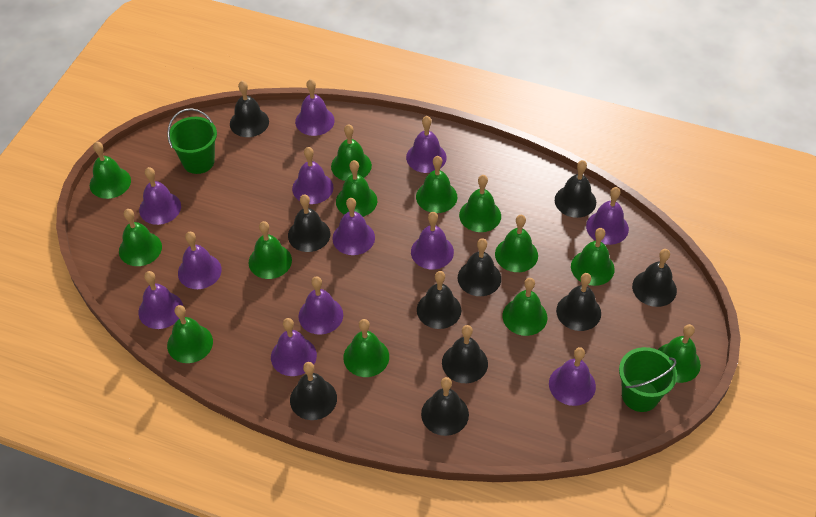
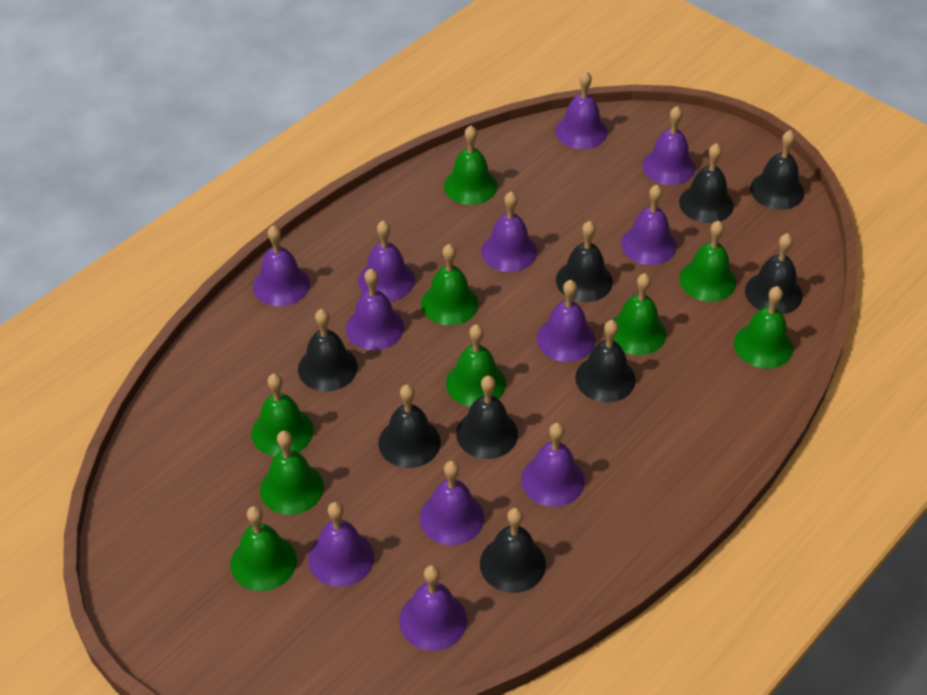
black bell: [230,81,269,137] [288,194,330,252] [290,362,337,420] [417,271,461,329] [421,377,469,436] [442,325,488,383] [458,238,501,296] [555,160,596,218] [556,273,601,331] [632,249,677,307] = 10 -> [298,309,358,392] [378,384,441,468] [456,376,518,459] [480,508,546,593] [556,221,613,302] [575,320,636,402] [679,143,734,223] [745,233,803,314] [750,130,804,210] = 9
green bell: [90,142,131,199] [119,209,162,266] [167,305,213,363] [249,221,292,279] [331,124,372,181] [336,160,377,217] [343,319,389,377] [416,156,457,213] [459,175,501,232] [495,215,538,272] [503,278,547,336] [571,228,615,286] [658,324,701,383] = 13 -> [231,506,297,591] [252,373,314,457] [260,431,324,515] [421,244,479,325] [444,126,497,205] [446,324,506,407] [613,273,666,355] [679,221,736,302] [734,286,793,368] = 9
green bucket: [167,108,217,174] [619,347,677,412] = 2 -> none = 0

